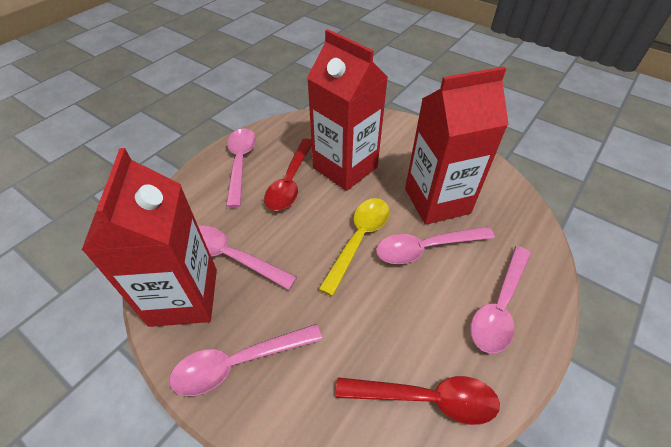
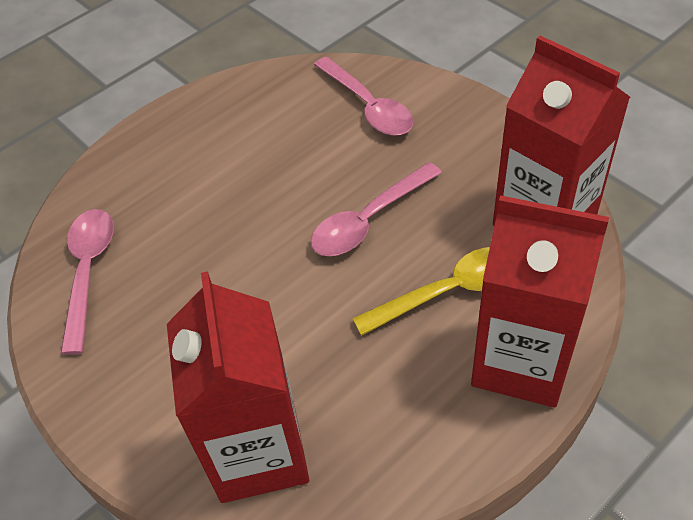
pink spoon: [169,324,323,396] [198,226,297,290] [226,128,256,208] [376,226,495,264] [471,246,531,353] = 5 -> [61,209,114,355] [311,162,442,256] [314,57,413,136] = 3
red spoon: [264,139,312,211] [336,376,500,425] = 2 -> none = 0

